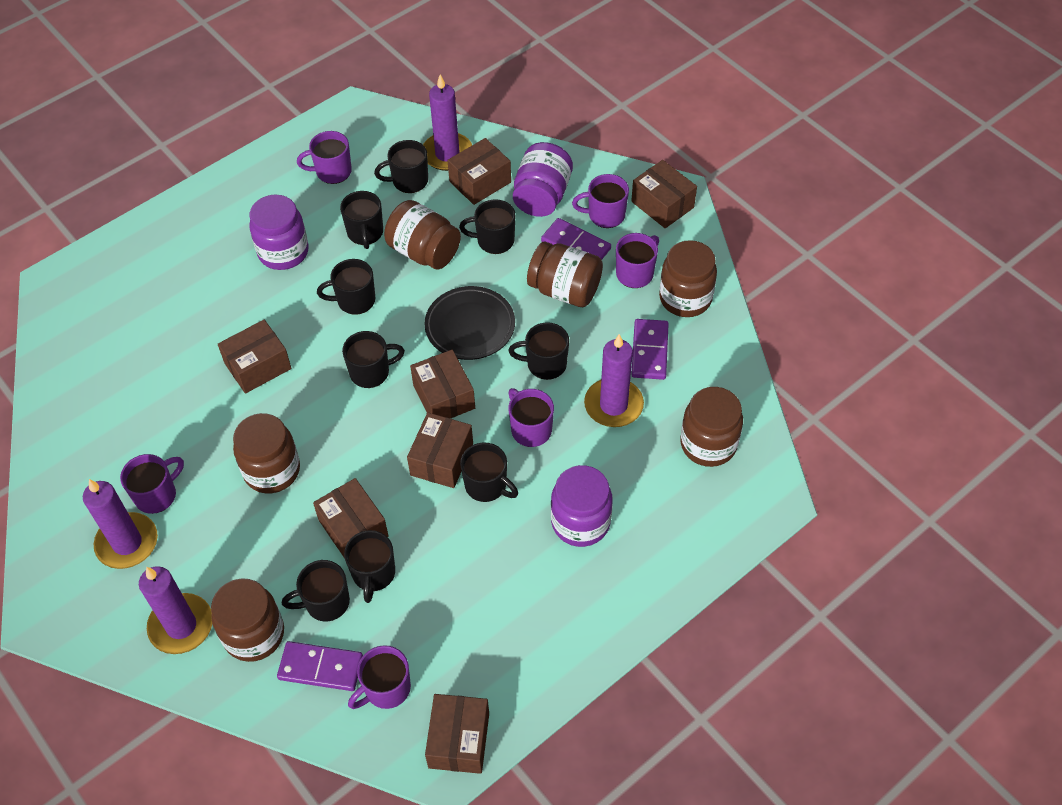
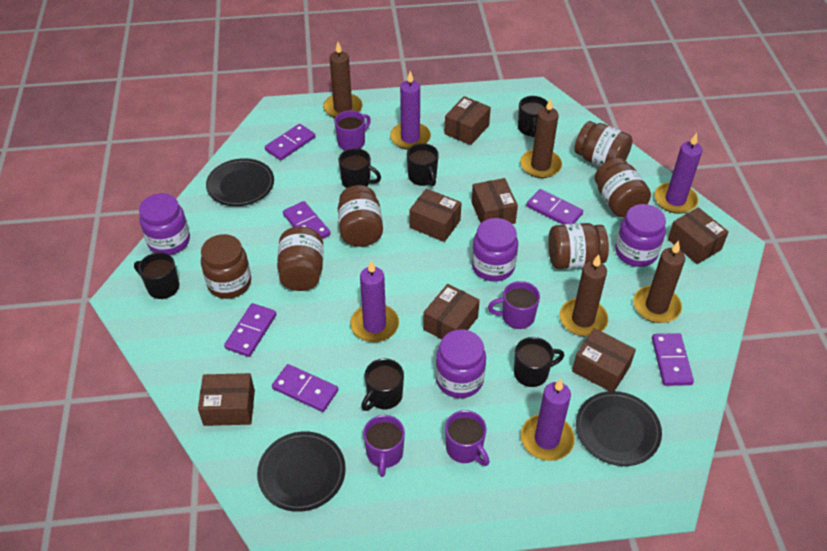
black mug: [282,560,350,621] [317,259,375,315] [340,191,383,249] [342,331,405,388] [344,530,395,603] [374,140,428,193] [459,199,516,254] [460,442,518,502] [509,322,569,380] = 9 -> [134,252,179,299] [338,148,381,188] [361,358,404,411] [407,143,439,186] [514,337,564,387] [518,96,548,137] = 6
black plate: [425,286,515,360] = 1 -> [206,158,274,206] [257,431,346,512] [576,391,662,466] = 3
brown candle: none = 0 -> [323,42,362,118] [520,98,562,178] [559,254,608,336] [633,241,685,323] = 4
purple domino: [277,641,363,691] [541,218,611,260] [631,319,669,380] = 3 -> [224,303,276,357] [265,124,316,161] [272,364,338,412] [283,201,331,239] [527,189,583,225] [652,333,694,386] = 6
purple jar: [249,194,309,270] [513,142,573,217] [551,465,613,547] = 3 -> [139,193,190,255] [435,329,486,398] [472,218,518,281] [615,204,666,267] = 4
purple mug: [120,454,184,514] [297,131,352,184] [348,645,411,709] [508,388,554,447] [572,174,629,228] [616,233,659,288] = 6 -> [334,110,371,150] [363,415,405,477] [445,410,490,466] [488,281,540,329] = 4

